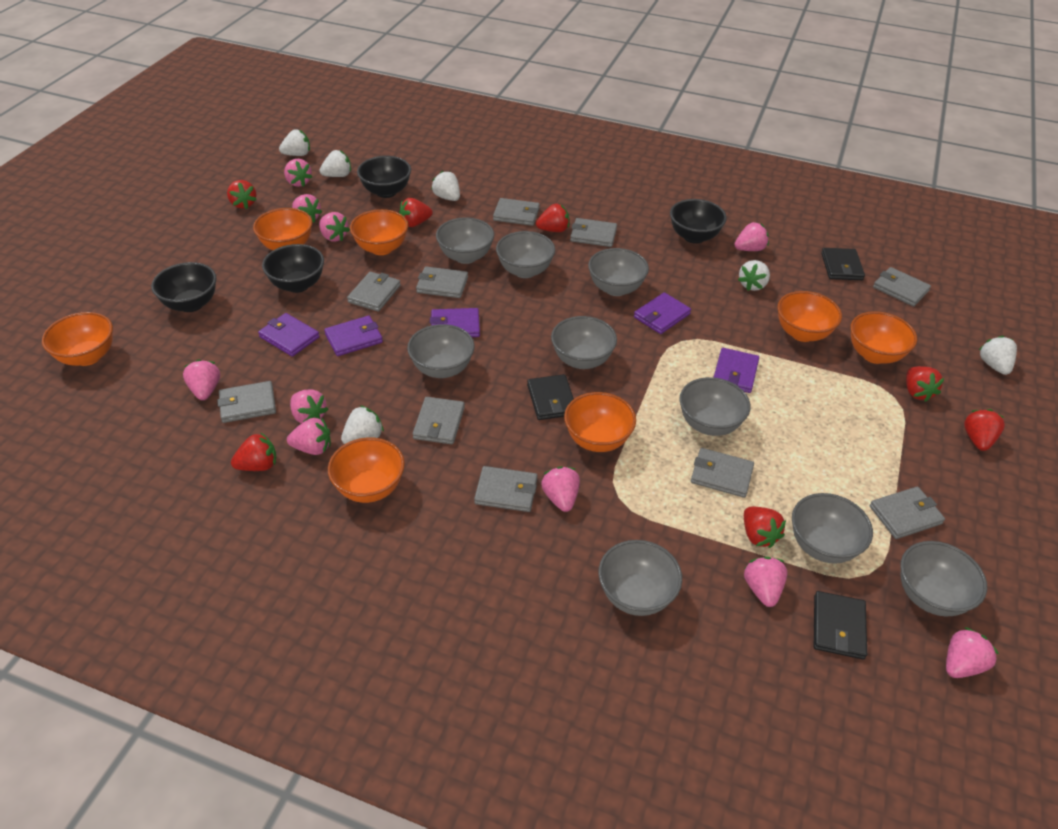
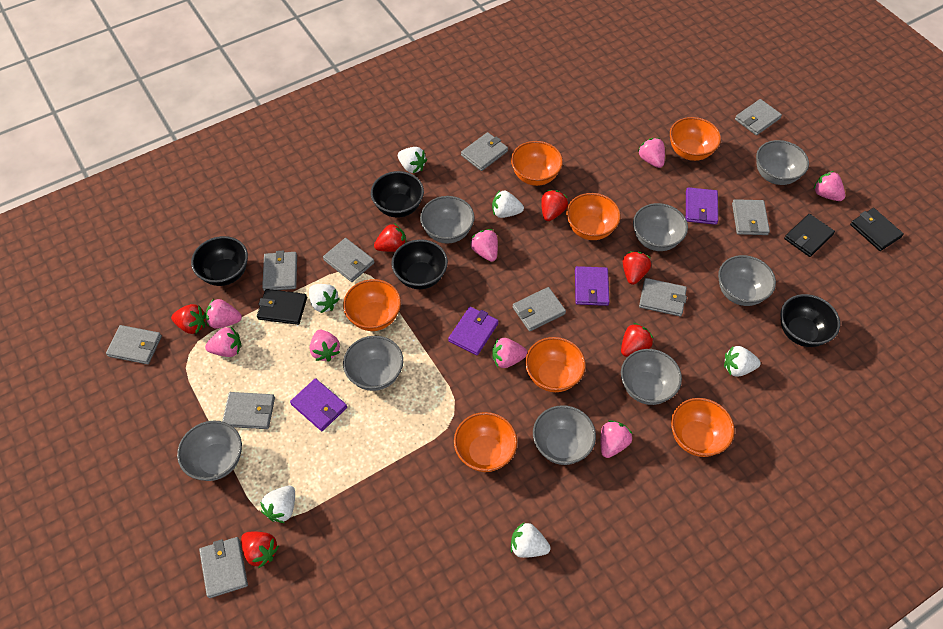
grey bowl: [407,324,475,378] [436,217,494,264] [496,231,555,278] [551,316,617,369] [588,248,649,296] [598,540,682,616] [679,377,751,436] [792,493,873,564] [900,541,987,617] = 9 -> [177,420,242,481] [343,336,403,391] [420,196,475,244] [533,405,596,465] [621,349,682,405] [633,203,688,251] [718,255,776,306] [756,140,809,185] = 8
pink strawberry: [183,359,220,400] [284,159,312,187] [287,418,331,455] [290,389,328,423] [292,194,322,223] [319,212,350,242] [541,466,580,512] [734,222,769,251] [744,557,787,607] [946,627,999,678] = 10 -> [205,326,242,357] [206,299,242,329] [310,330,340,362] [470,229,498,262] [492,338,527,368] [601,420,632,458] [638,138,665,168] [814,171,845,201] = 8
purple wallet: [258,313,320,357] [324,316,383,356] [430,308,480,337] [634,292,691,334] [714,348,759,393] = 5 -> [290,378,347,431] [448,307,498,355] [575,266,610,306] [686,187,718,225] = 4
red strawberry: [227,180,257,209] [231,432,276,471] [399,198,433,227] [536,203,569,232] [744,507,786,548] [906,366,945,402] [964,409,1005,451] = 7 -> [171,304,206,334] [241,532,279,568] [374,223,406,252] [541,190,568,221] [621,323,653,357] [623,252,651,285] = 6

